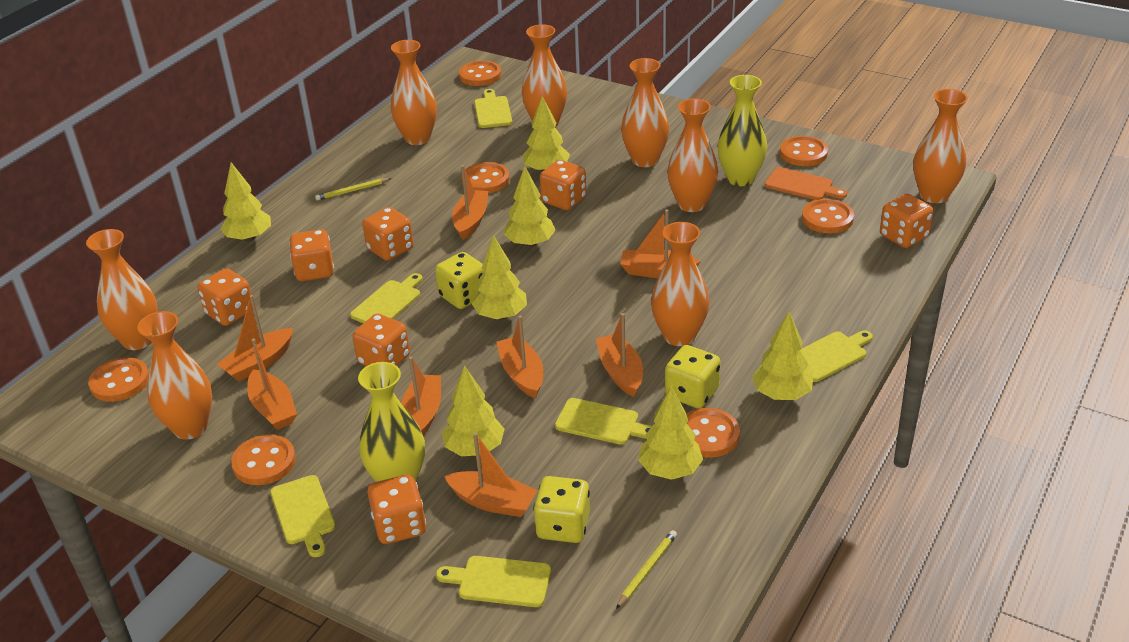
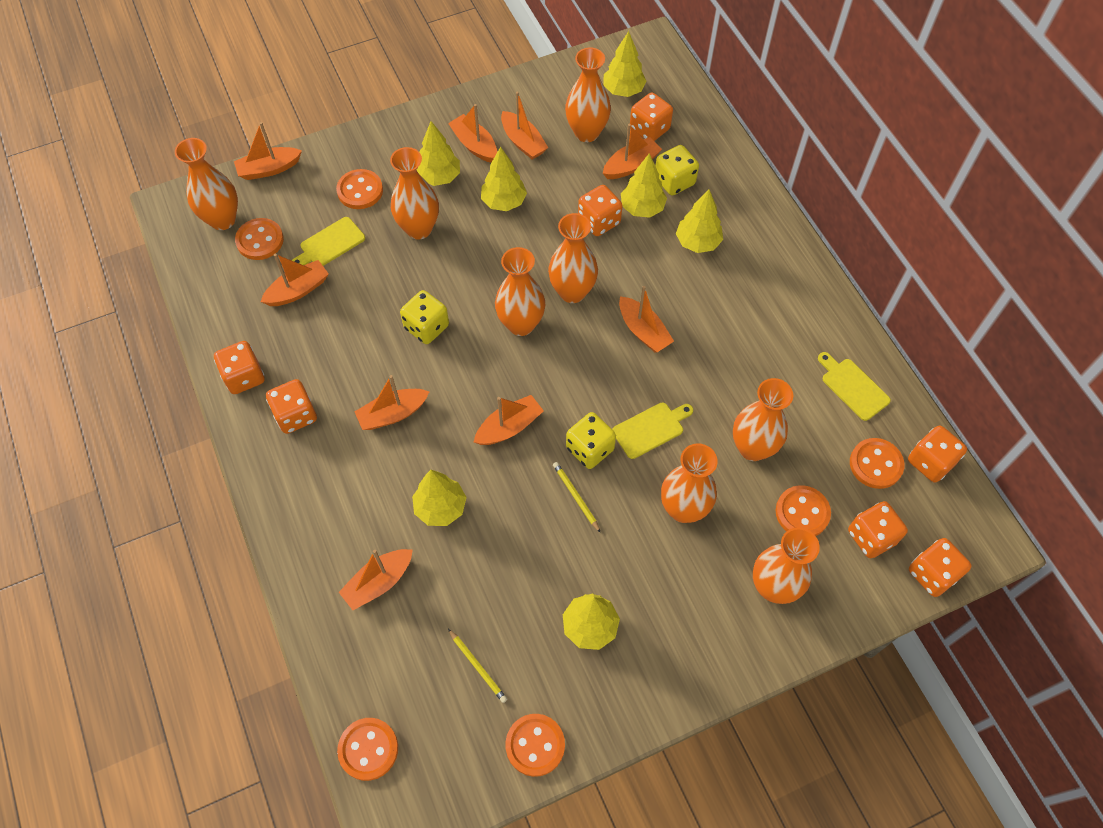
orange boat: [217,295,293,381] [247,339,297,430] [401,357,441,436] [444,433,538,517] [452,165,488,240] [497,315,543,398] [596,313,643,397] [620,209,700,278] = 8 -> [234,122,302,180] [261,254,329,306] [339,549,413,610] [355,375,429,430] [448,104,497,163] [474,395,544,445] [501,92,548,159] [603,124,662,179] [619,286,674,353] = 9
orange button: [88,357,149,402] [231,435,296,485] [459,61,501,86] [461,162,510,193] [686,408,740,457] [780,136,828,166] [802,199,854,233] = 7 -> [235,218,284,260] [336,169,383,209] [337,718,398,781] [505,714,565,777] [776,485,831,536] [850,438,904,489] = 6
orange cutting board: [765,167,847,200] = 1 -> none = 0
yellow cutting board: [270,475,335,557] [350,273,423,323] [436,556,551,607] [474,89,512,128] [555,398,652,445] [801,330,873,382] = 6 -> [292,217,365,266] [612,403,693,459] [818,352,891,421] = 3
yellow vase: [358,362,425,482] [717,75,767,186] = 2 -> none = 0

